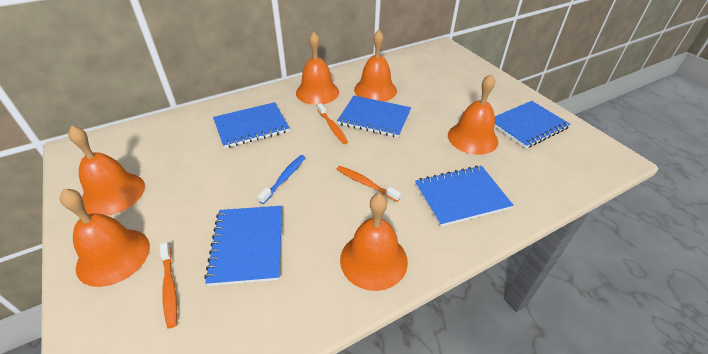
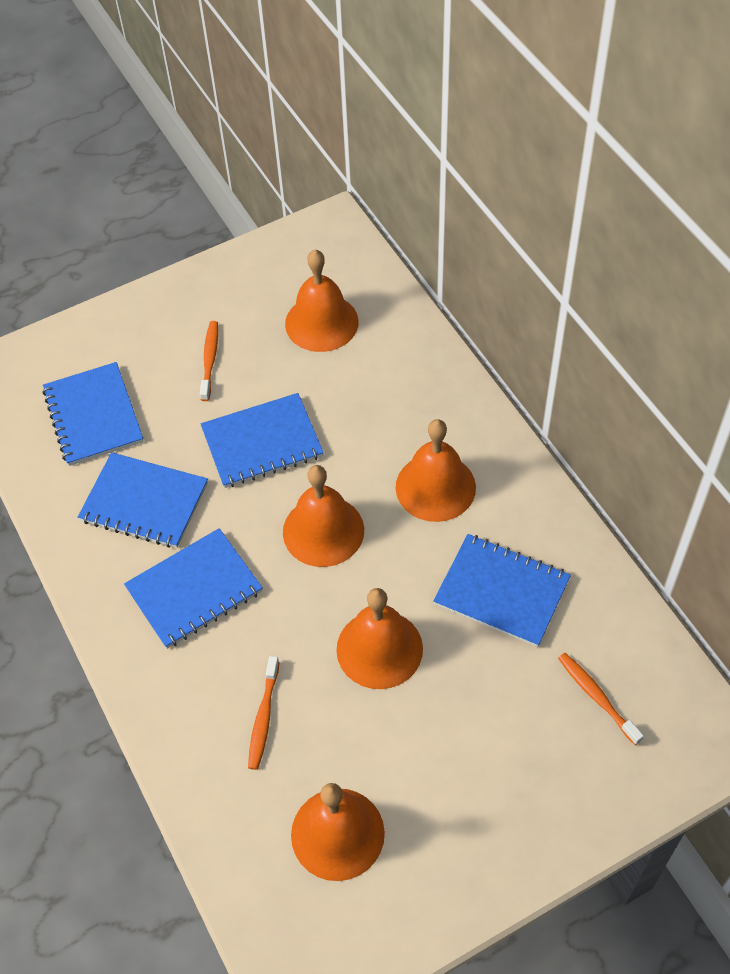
blue toothbrush: [258,155,306,204] = 1 -> none = 0
orange bell: [60,189,150,287] [68,125,145,216] [296,31,339,105] [340,193,408,291] [354,30,397,102] [448,74,498,155] = 6 -> [283,465,364,567] [285,250,359,352] [291,783,385,881] [336,588,423,689] [396,419,476,522] = 5

